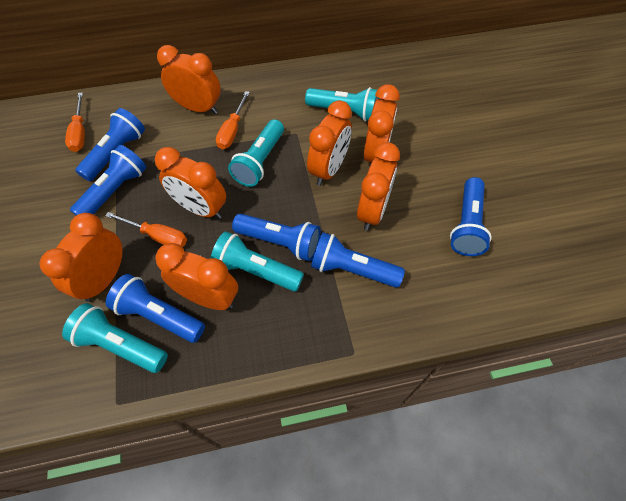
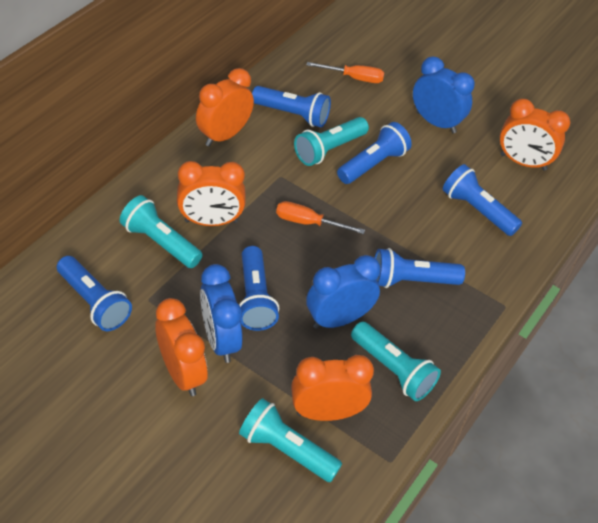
blue clock: none = 0 -> [200,264,243,363] [306,255,380,329] [413,56,475,133] = 3
orange clock: [39,213,123,302] [155,147,226,219] [155,243,238,310] [157,45,221,114] [307,100,352,186] [357,142,400,231] [364,84,400,165] = 7 -> [155,298,208,396] [177,161,246,226] [196,68,254,146] [291,355,374,421] [500,99,570,171] = 5
orange screwdriver: [65,92,85,152] [105,212,187,247] [216,91,250,149] = 3 -> [276,201,365,234] [306,62,384,83] = 2

